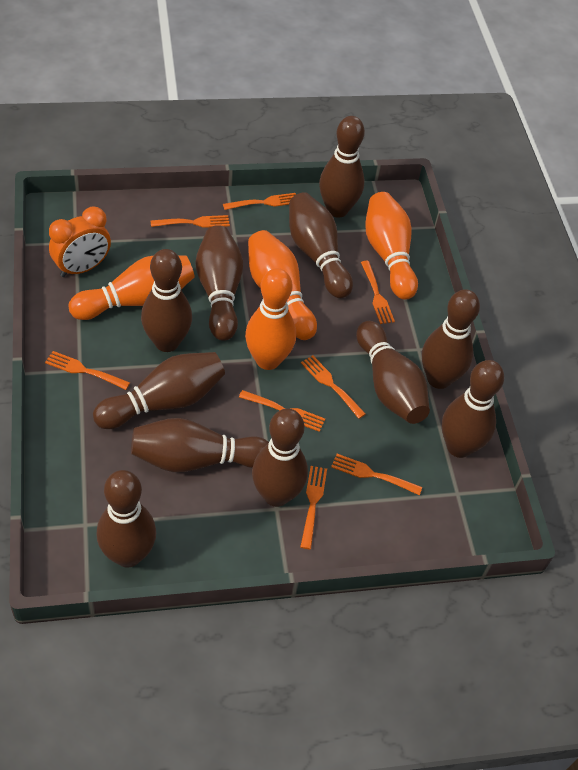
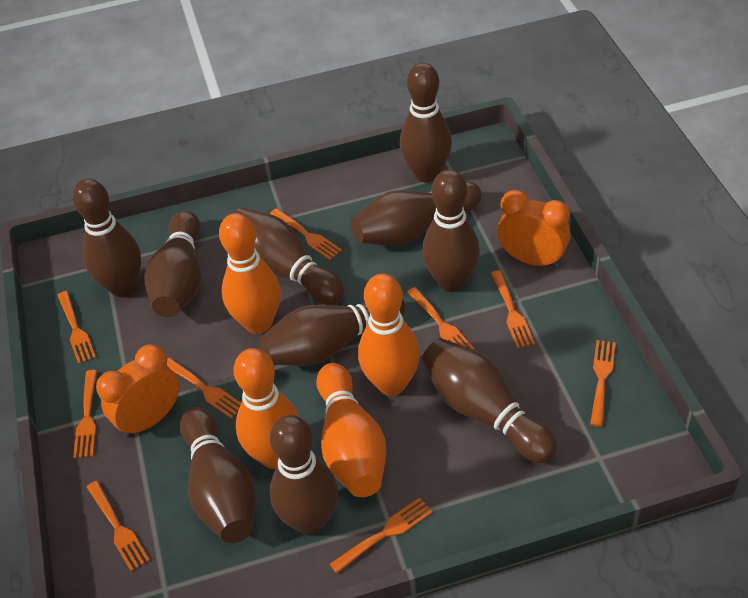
brown bowling pin: [93,352,225,429] [96,470,156,568] [131,418,269,472] [141,249,192,352] [196,225,243,341] [252,409,308,507] [289,192,353,298] [319,116,365,218] [356,321,430,424] [422,289,480,389] [442,360,504,458] = 11 -> [72,178,141,297] [145,210,201,317] [180,407,256,543] [232,208,345,305] [259,299,406,366] [270,415,338,535] [351,181,482,246] [400,62,452,183] [422,170,480,292] [422,338,557,463] = 10
orange clock: [49,207,111,277] = 1 -> [96,344,179,438] [497,190,571,268] = 2
orange fork: [45,351,130,390] [150,215,230,228] [223,193,296,210] [239,390,325,432] [300,466,327,549] [301,355,366,419] [331,454,422,495] [361,261,395,324] = 8 -> [58,291,96,364] [73,370,97,458] [87,481,150,572] [167,358,241,418] [270,208,342,260] [329,498,433,574] [407,287,475,350] [491,270,535,348] [590,340,616,427] = 9

